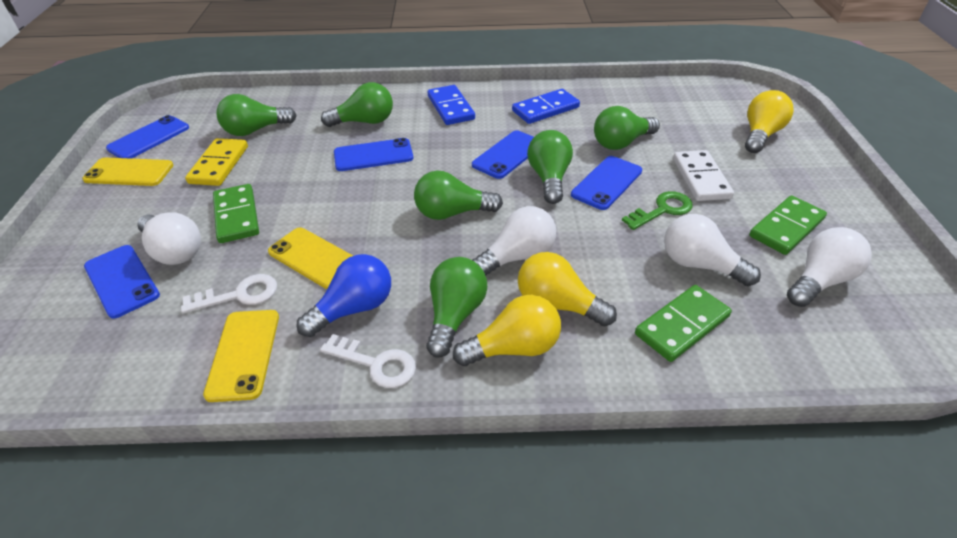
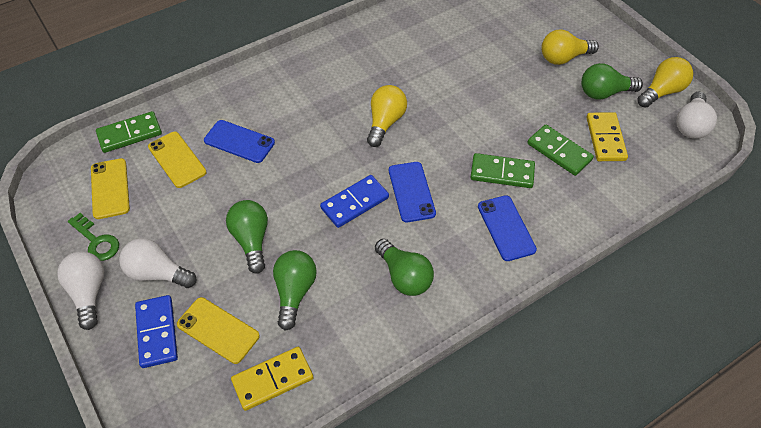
blue light bulb: [297,254,391,337] = 1 -> none = 0
blue phone: [84,245,160,319] [106,115,189,159] [334,138,413,171] [472,130,534,179] [571,156,642,210] = 5 -> [204,120,275,163] [389,162,436,222] [478,195,537,261] = 3
green light bulb: [217,94,297,136] [321,82,393,127] [414,171,503,220] [426,257,487,358] [528,130,573,204] [594,106,660,150] = 6 -> [226,200,268,274] [273,250,317,331] [375,239,434,296] [581,63,643,100] = 4
white domino: [673,150,734,201] = 1 -> none = 0
white key: [181,274,277,313] [320,334,416,388] = 2 -> none = 0
white light bulb: [137,212,201,265] [473,206,556,276] [664,214,761,286] [787,227,872,307] = 4 -> [57,251,104,330] [119,238,196,288] [677,91,717,139] = 3
yellow domino: [185,138,248,186] = 1 -> [231,347,314,411] [586,112,628,161] = 2

